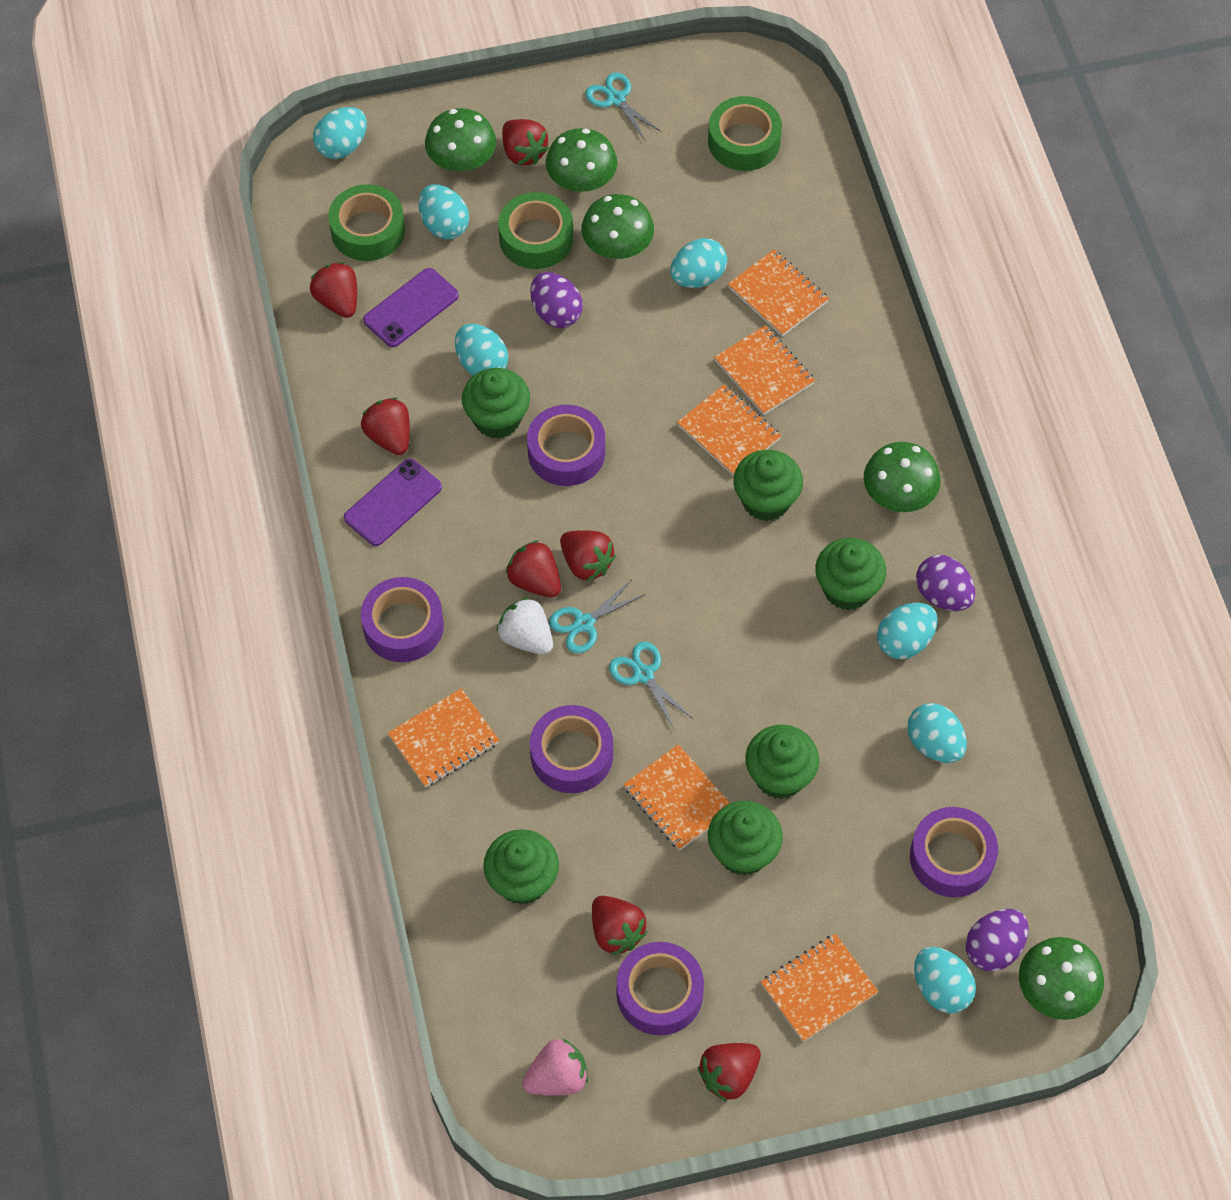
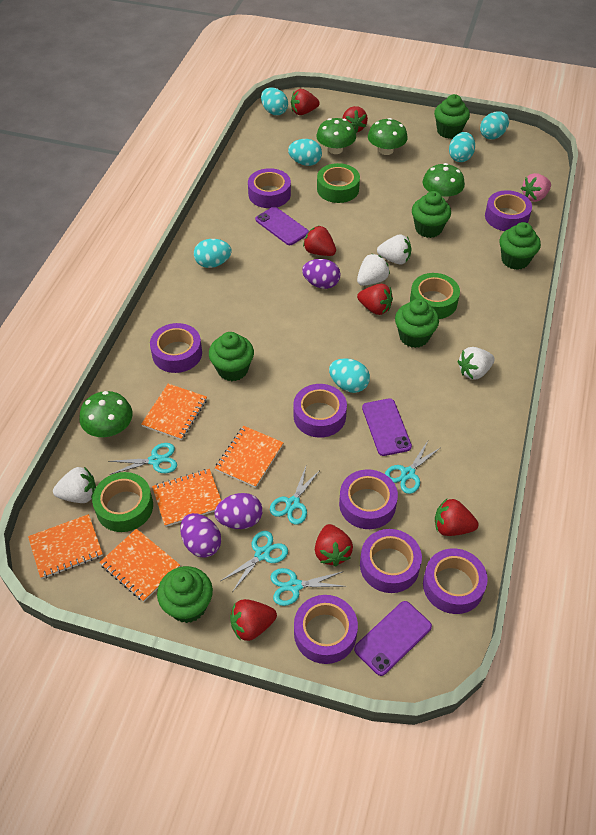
green mushroom: [425,108,496,171] [546,128,617,192] [581,194,654,259] [864,442,941,512] [1019,937,1104,1020] = 5 -> [79,391,133,437] [316,118,356,154] [368,118,408,155] [423,163,465,201] = 4
orange notebook: [388,688,499,788] [624,744,730,851] [677,385,781,476] [714,325,815,415] [728,250,829,336] [761,934,878,1042] = 6 -> [28,514,103,579] [99,529,180,602] [141,384,207,440] [152,469,221,527] [215,426,283,488] = 5
purple phone: [344,459,442,546] [363,268,459,347] = 2 -> [255,207,309,245] [354,601,432,676] [362,398,412,456] = 3
purple tape: [361,577,444,662] [527,405,605,486] [530,705,613,793] [616,942,704,1035] [910,807,998,897] = 5 -> [150,323,202,373] [248,168,291,208] [293,384,347,438] [294,595,358,664] [339,469,398,529] [360,529,422,593] [423,548,488,614] [485,190,532,231] = 8
turquoise egg: [313,107,367,159] [418,184,469,239] [455,324,508,376] [670,238,727,288] [877,602,937,659] [907,703,967,763] [914,947,976,1014] = 7 -> [194,239,232,268] [261,88,288,115] [288,139,322,166] [329,358,370,393] [449,132,475,162] [480,111,509,139] = 6
turquoise scissors: [549,579,646,653] [585,72,662,140] [609,642,693,731] = 3 -> [108,443,177,474] [221,531,288,592] [270,467,321,525] [270,568,347,606] [385,441,440,494] = 5
white strawberry: [497,597,553,655] = 1 -> [53,467,96,503] [357,253,390,286] [377,234,411,265] [458,347,495,380] = 4

